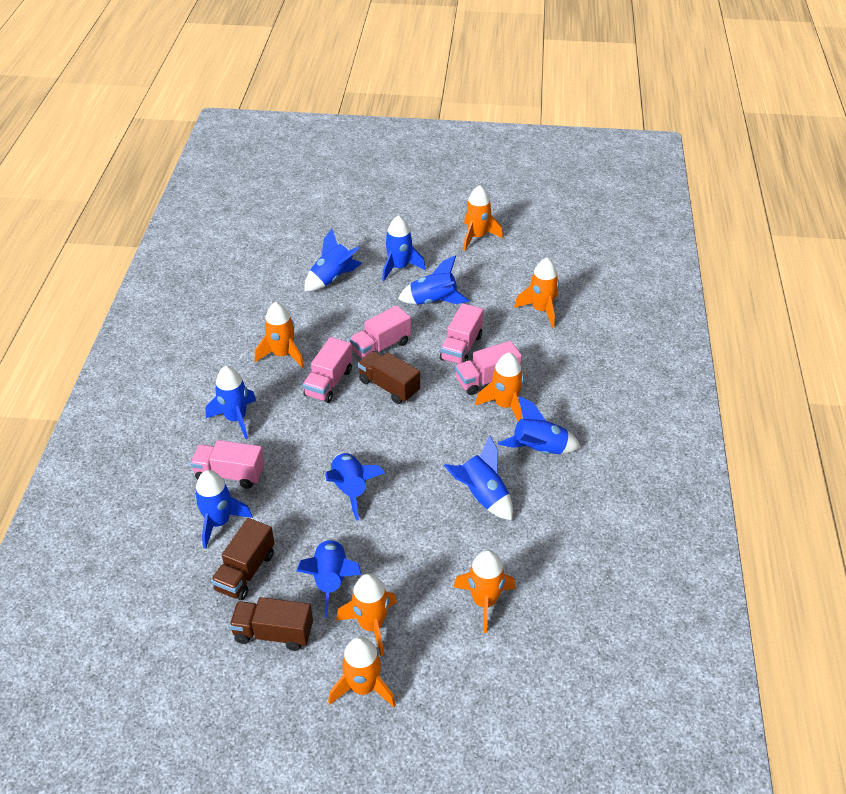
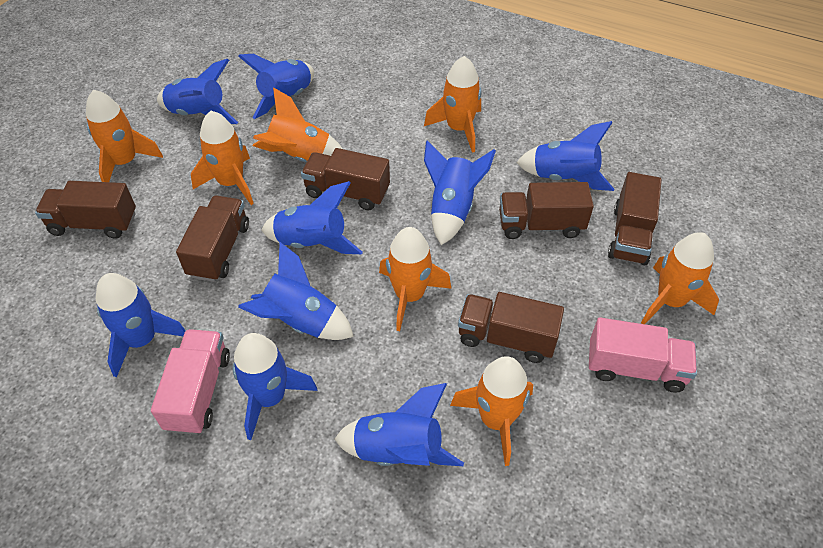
brown truck: [211,518,275,600] [229,597,313,651] [358,351,420,404] = 3 -> [35,181,136,239] [176,196,249,282] [301,148,390,210] [458,292,564,363] [499,182,594,239] [608,172,662,265] = 6
pink truck: [190,440,265,488] [303,337,352,403] [349,305,411,359] [440,303,484,364] [455,341,522,395] = 5 -> [151,329,230,435] [589,318,697,393] = 2

